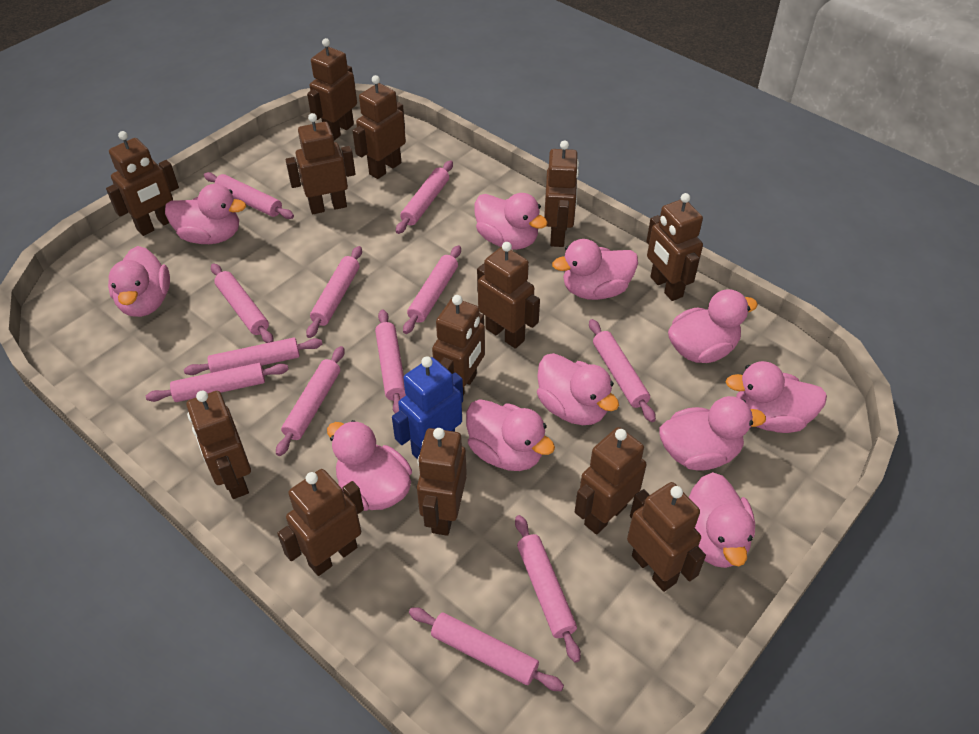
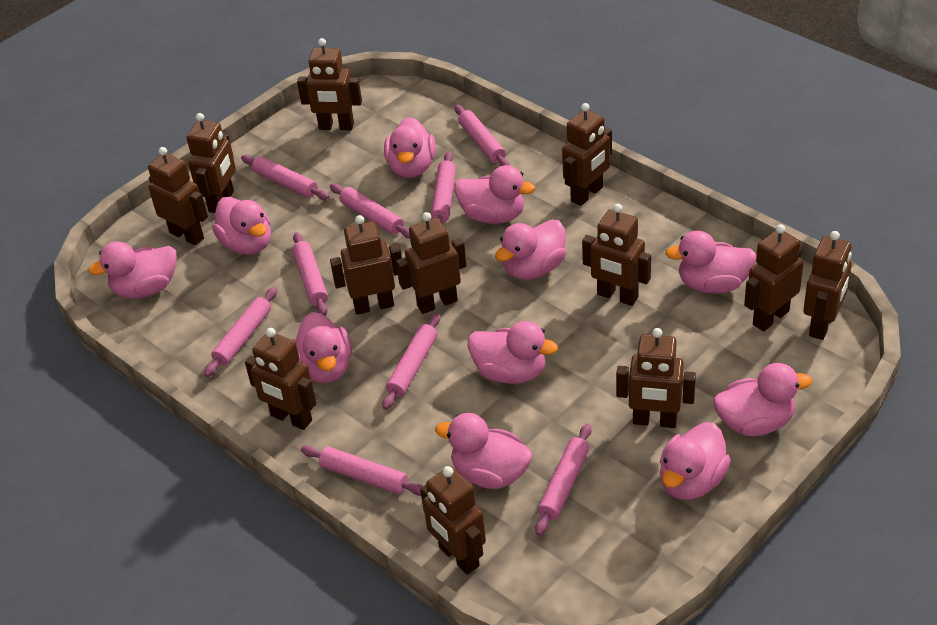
blue robot: [392,356,463,459] = 1 -> none = 0
brown robot: [106,131,179,236] [186,391,251,499] [277,469,364,576] [286,113,355,214] [307,38,357,141] [352,75,406,179] [417,428,467,536] [432,295,485,395] [477,242,540,349] [544,140,579,247] [575,427,646,535] [627,482,706,592] [646,193,703,301] = 13 -> [148,147,208,246] [187,113,236,213] [245,328,316,430] [297,38,362,130] [330,215,402,315] [396,212,466,314] [420,466,486,575] [562,103,612,206] [582,204,651,306] [616,328,696,428] [744,224,804,331] [803,231,852,340] = 12
pink rolling pin: [146,363,289,402] [184,337,322,375] [204,172,294,219] [211,263,274,343] [276,346,344,456] [306,246,362,338] [375,309,406,414] [396,161,453,234] [403,245,461,334] [409,607,564,691] [515,515,581,663] [589,319,656,422] = 12 -> [204,287,277,377] [241,155,329,200] [292,232,328,316] [301,445,423,496] [330,184,410,238] [382,313,440,410] [431,152,456,224] [455,105,510,166] [535,424,591,536] = 9

